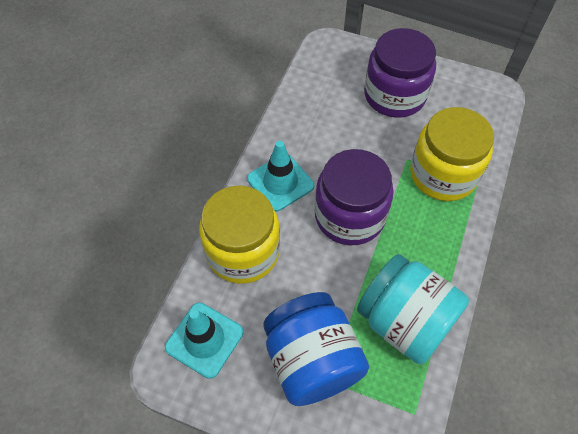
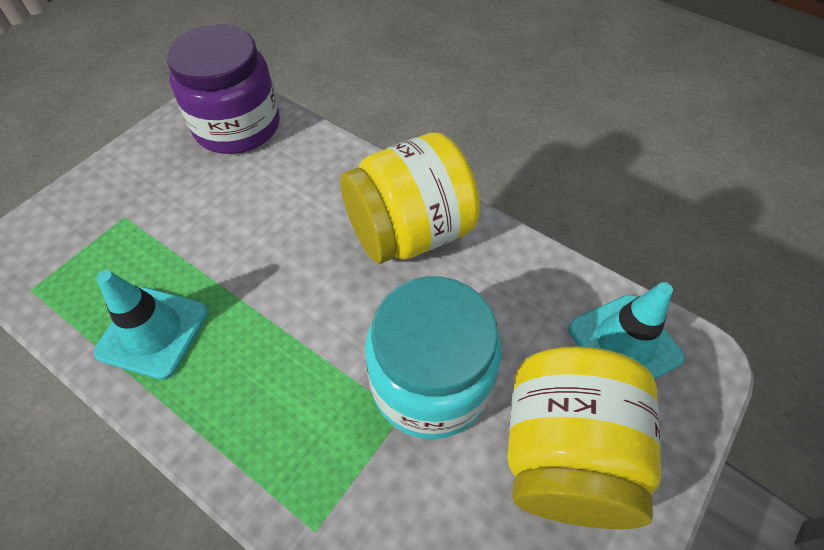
blue jar: [263,292,369,406] = 1 -> none = 0
purple jar: [315,149,394,245] [364,28,436,118] = 2 -> [167,25,280,154] = 1

